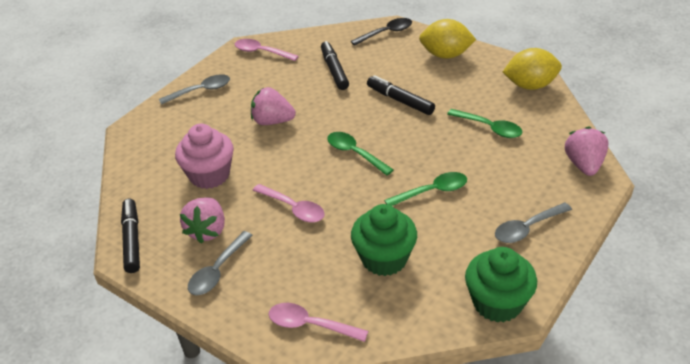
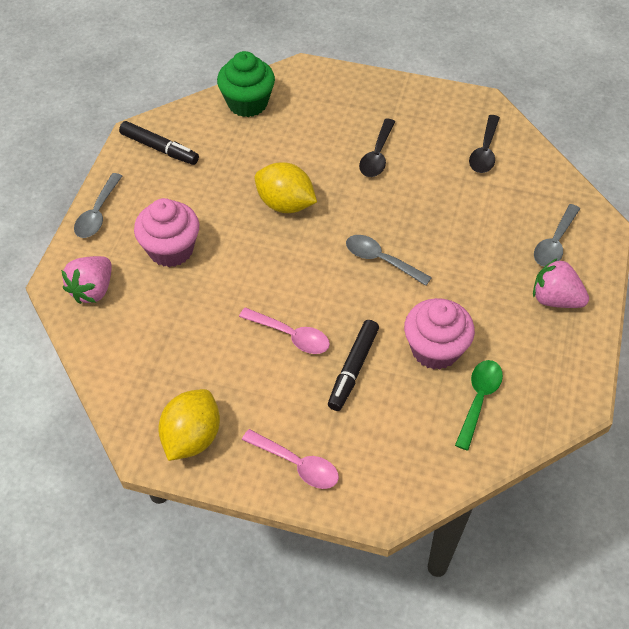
black marker: [121,199,140,273] [321,41,349,90] [367,75,435,115] = 3 -> [119,121,199,165] [328,320,379,411] = 2
black spoon: [351,18,412,46] = 1 -> [359,119,395,177] [469,115,500,173] = 2
green cupcake: [351,204,417,276] [465,247,537,323] = 2 -> [217,51,275,117] = 1
green spoon: [327,132,394,175] [384,172,467,206] [447,109,523,138] = 3 -> [455,360,503,450] = 1
pink cupcake: [175,124,234,189] = 1 -> [134,198,199,267] [404,298,475,370] = 2
pink spoon: [235,39,299,61] [252,184,325,223] [268,303,368,342] = 3 -> [239,307,330,354] [242,429,339,489] = 2
pink strawberry: [180,197,225,244] [251,87,296,125] [565,126,609,176] = 3 -> [61,256,112,304] [533,258,589,308] = 2

